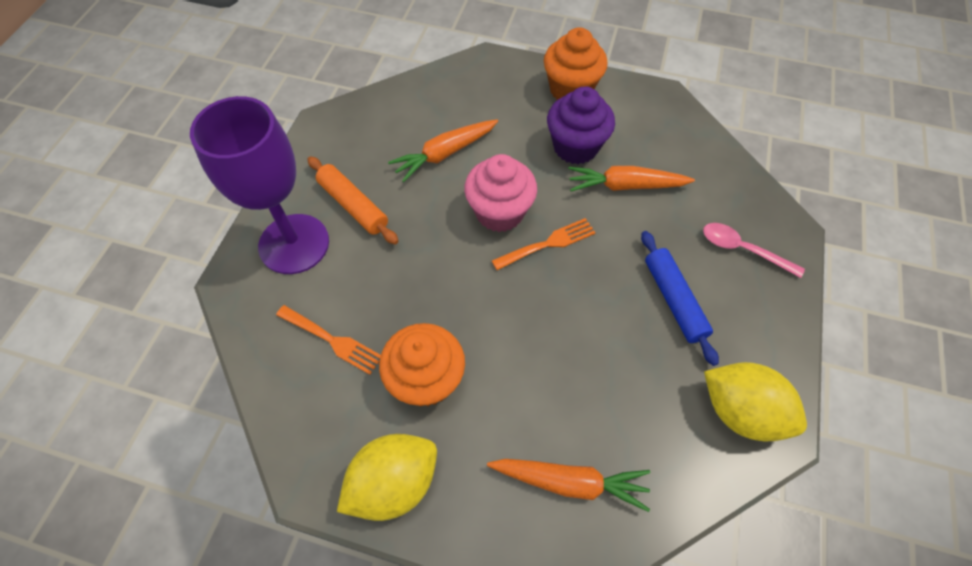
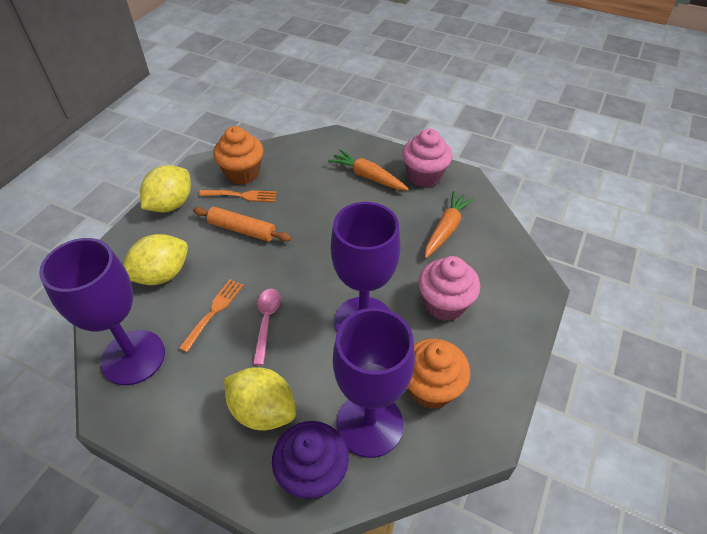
blue rolling pin: [641,231,719,366] = 1 -> none = 0
orange carrot: [388,119,498,182] [487,459,650,512] [568,166,695,191] = 3 -> [328,149,409,190] [425,191,475,258] = 2
pink cupcake: [464,154,537,232] = 1 -> [402,129,453,187] [418,256,480,321] = 2
purple goblet: [190,96,329,274] = 1 -> [39,238,165,385] [331,202,401,332] [333,308,415,458] = 3
yellow lemon: [337,434,437,521] [704,362,807,441] = 2 -> [123,234,188,285] [140,165,191,212] [224,367,296,431] = 3

